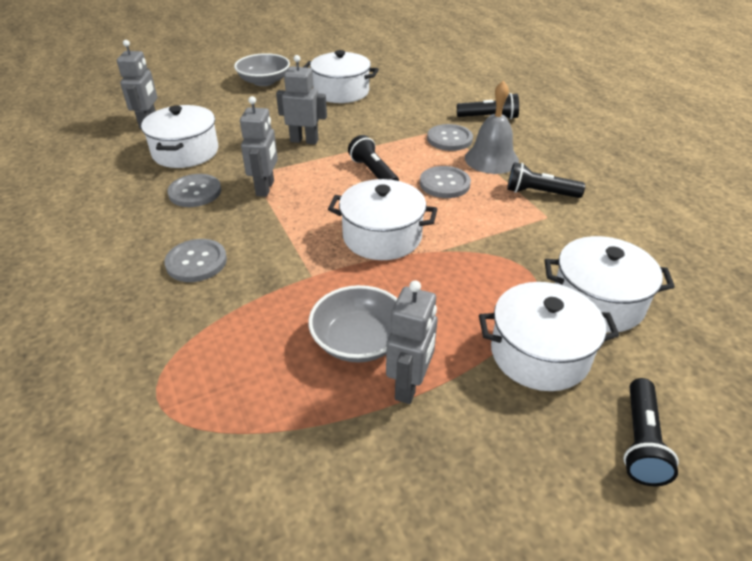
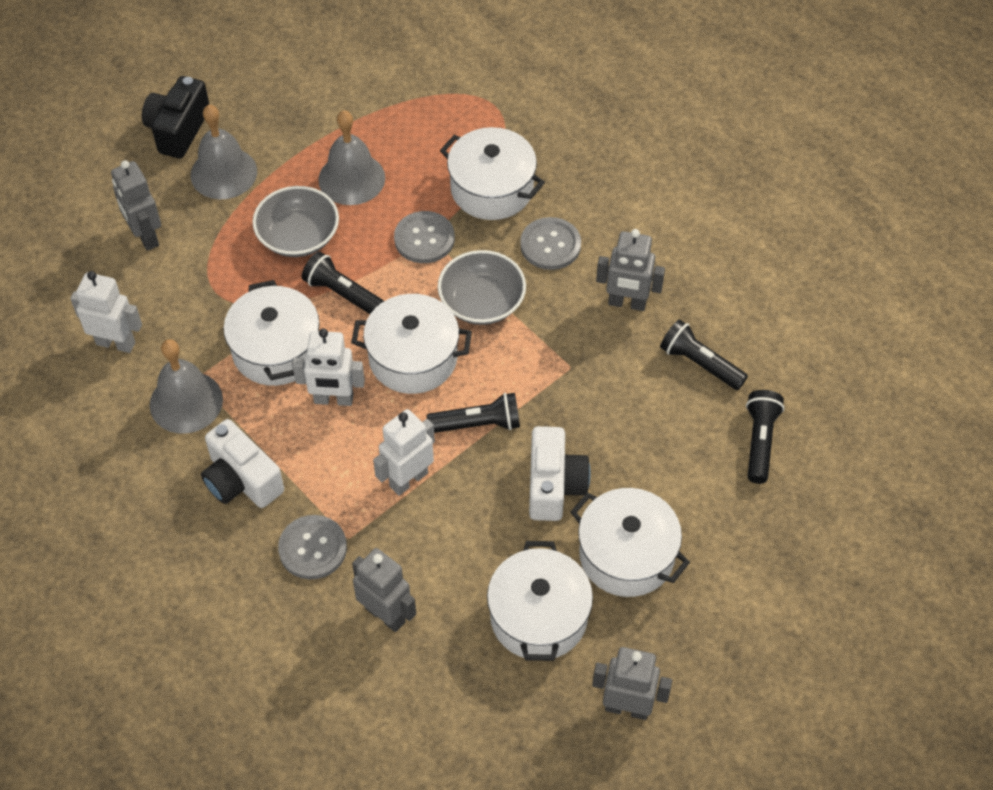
black camera: none = 0 -> [142,76,210,159] = 1
grey bell: [465,80,519,174] = 1 -> [150,339,223,434] [190,105,257,199] [318,110,385,205] = 3
grey button: [164,239,227,282] [168,174,221,207] [420,166,471,198] [427,124,473,151] = 4 -> [278,515,347,579] [394,211,455,263] [520,217,581,270] = 3
white camera: none = 0 -> [201,419,284,508] [529,426,591,521] = 2
white robot: none = 0 -> [70,271,142,353] [292,328,365,406] [373,409,435,496] = 3

